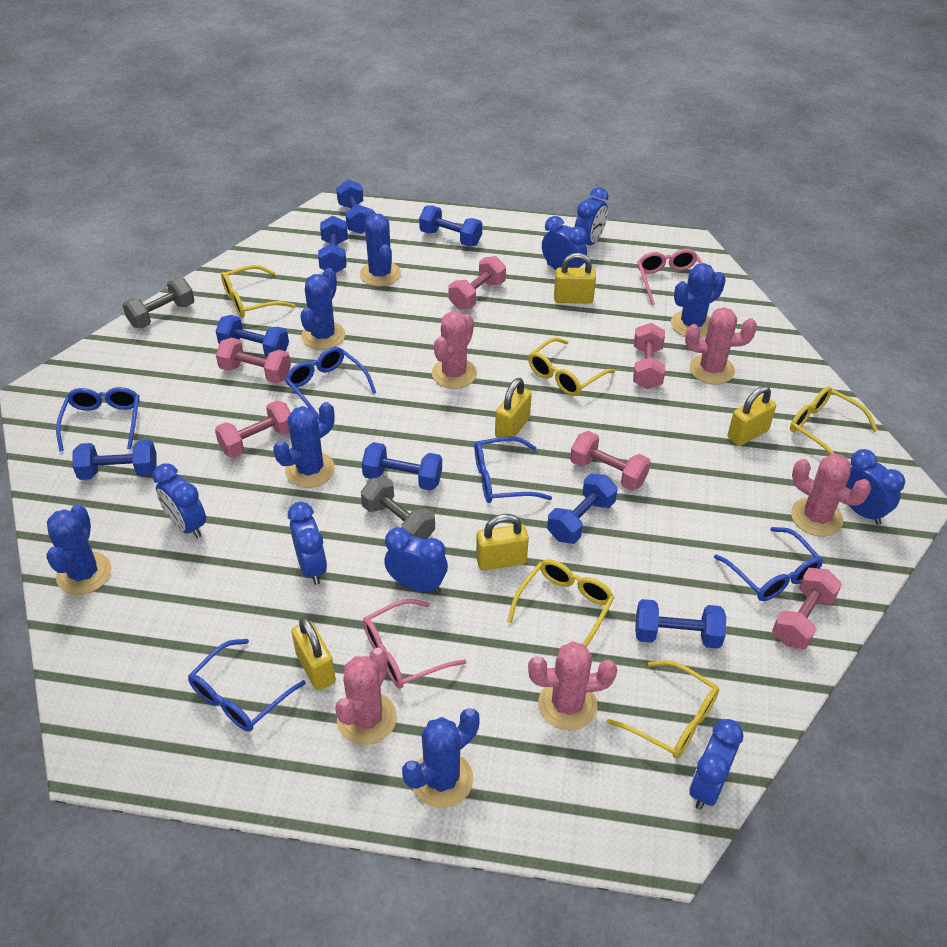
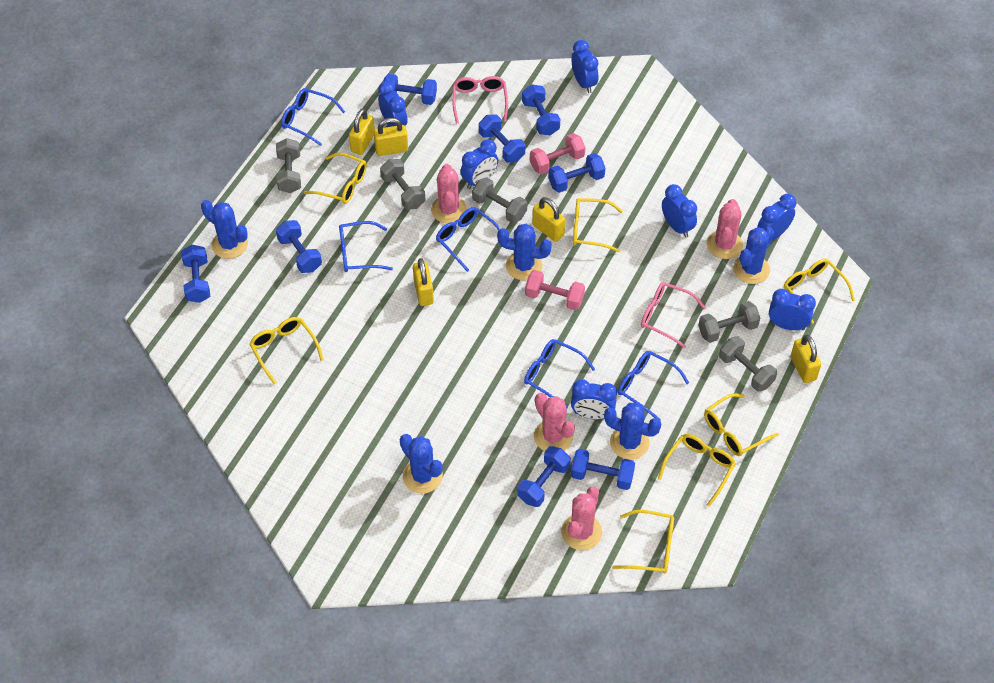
blue cactus: [46,505,112,595] [273,402,335,488] [300,268,345,350] [360,209,401,286] [402,708,480,808] [671,263,726,338] = 6 -> [201,200,248,259] [400,434,443,494] [497,224,552,280] [604,403,661,459] [733,227,774,284] = 5
grey dumbbell: [122,278,195,328] [361,476,435,540] = 2 -> [276,138,301,193] [380,159,425,209] [472,177,527,223] [698,301,760,343] [719,336,777,392] = 5
pink cactus: [335,648,397,745] [432,311,477,389] [528,642,617,731] [685,307,757,385] [791,454,871,537] = 5 -> [431,164,467,223] [534,393,575,451] [561,486,602,550] [707,199,743,259] = 4
pink dumbbell: [215,400,291,458] [216,338,291,383] [449,256,506,309] [570,431,651,491] [633,323,665,389] [772,568,842,649] = 6 -> [525,270,585,310] [530,133,585,174] = 2
yellow glasses: [221,265,295,318] [507,559,614,647] [528,337,615,396] [607,660,719,758] [790,386,878,455] = 5 -> [249,317,324,384] [304,153,367,204] [573,198,623,252] [612,510,674,574] [658,434,736,507] [704,393,779,456] [784,259,855,324] = 7

